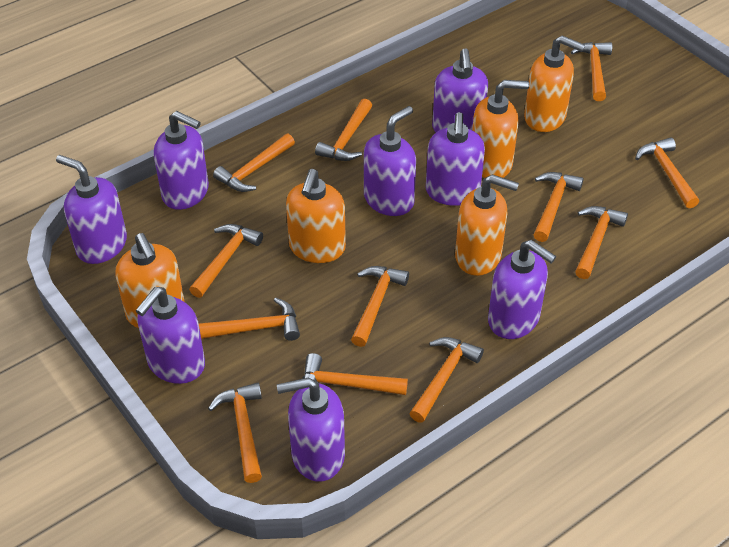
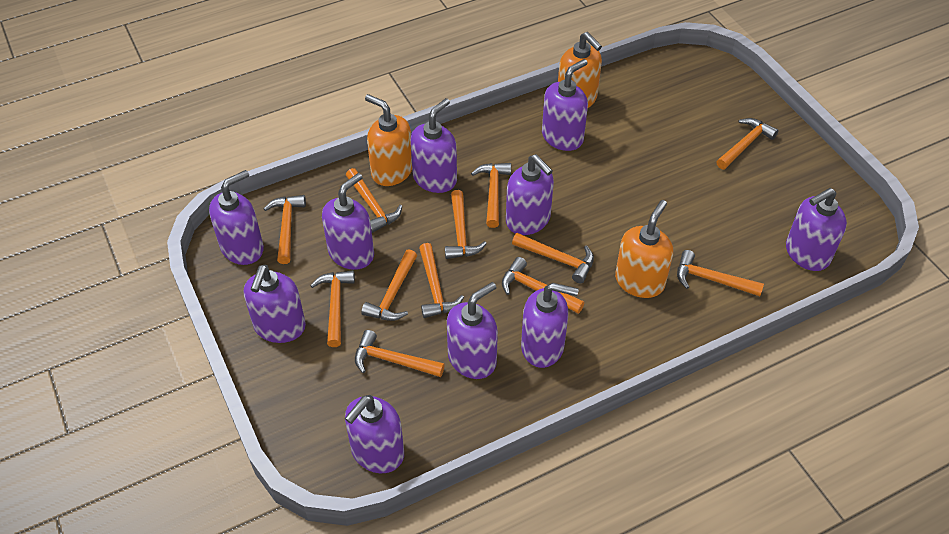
orange soap dispenser: [115,233,184,328] [286,169,346,263] [455,174,519,276] [472,80,530,178] [524,35,585,132] = 5 -> [365,94,412,186] [558,32,602,108] [615,200,673,298] = 3
purple soap dispenser: [56,155,127,264] [135,287,205,384] [154,111,209,210] [277,377,345,482] [364,106,416,216] [426,112,485,206] [432,48,488,132] [488,240,556,339] = 8 -> [209,170,264,265] [244,265,306,343] [322,173,374,270] [345,395,404,473] [410,98,457,193] [447,282,498,379] [506,154,554,235] [521,283,579,368] [542,59,588,151] [786,188,847,271] = 10

